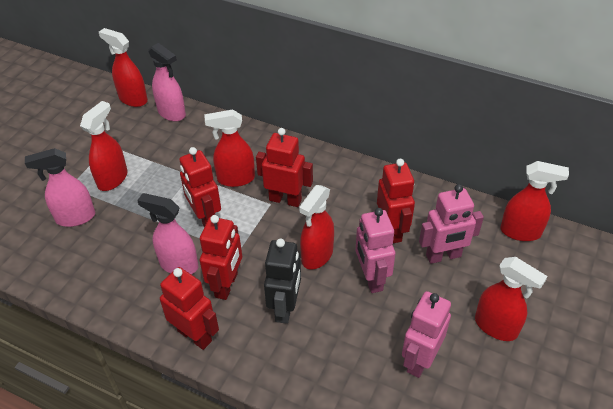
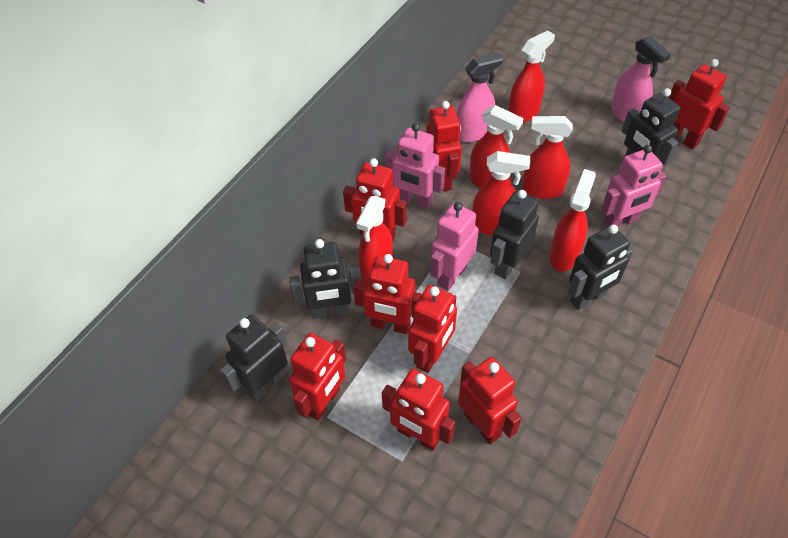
black robot: [264,239,301,324] = 1 -> [220,315,288,401] [289,239,361,319] [490,190,539,279] [568,225,634,310] [622,88,681,166] = 5
pink spray bottle: [25,148,95,227] [137,193,198,274] [148,43,186,122] = 3 -> [457,52,503,142] [611,36,671,122] = 2
red robot: [160,267,219,350] [180,147,221,227] [200,215,242,300] [256,128,313,207] [377,159,415,243] = 5 -> [289,333,346,420] [343,158,407,242] [353,254,422,334] [382,369,455,451] [408,285,457,373] [426,101,462,191] [458,357,522,444] [669,59,730,149] = 8

